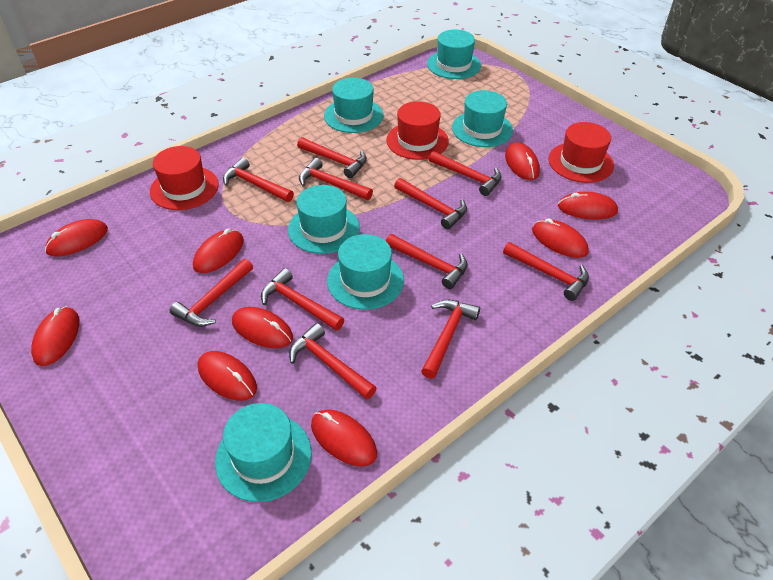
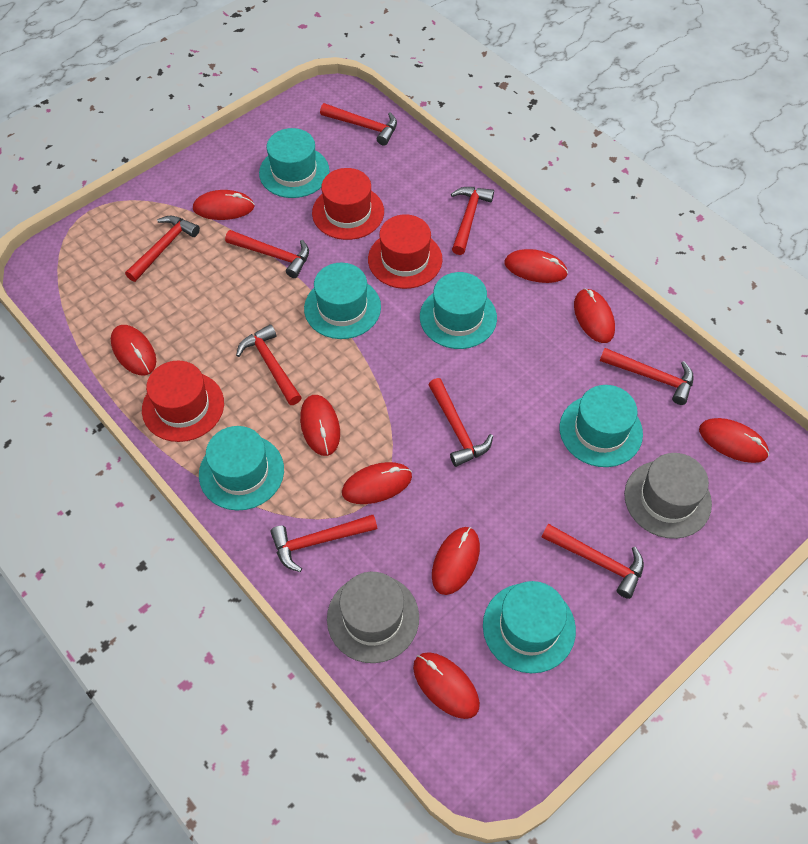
grey hat: none = 0 -> [327,572,419,663] [624,453,712,539] = 2
red hammer: [170,259,253,327] [223,157,294,202] [261,268,344,331] [289,323,376,399] [297,137,367,178] [299,158,373,200] [386,234,468,289] [394,178,467,229] [421,300,480,379] [429,151,502,196] [503,242,589,301] = 11 -> [125,216,200,282] [225,230,309,278] [236,324,302,405] [270,515,377,572] [320,103,397,146] [428,378,493,467] [451,187,494,255] [542,524,644,599] [600,348,694,405] = 9

